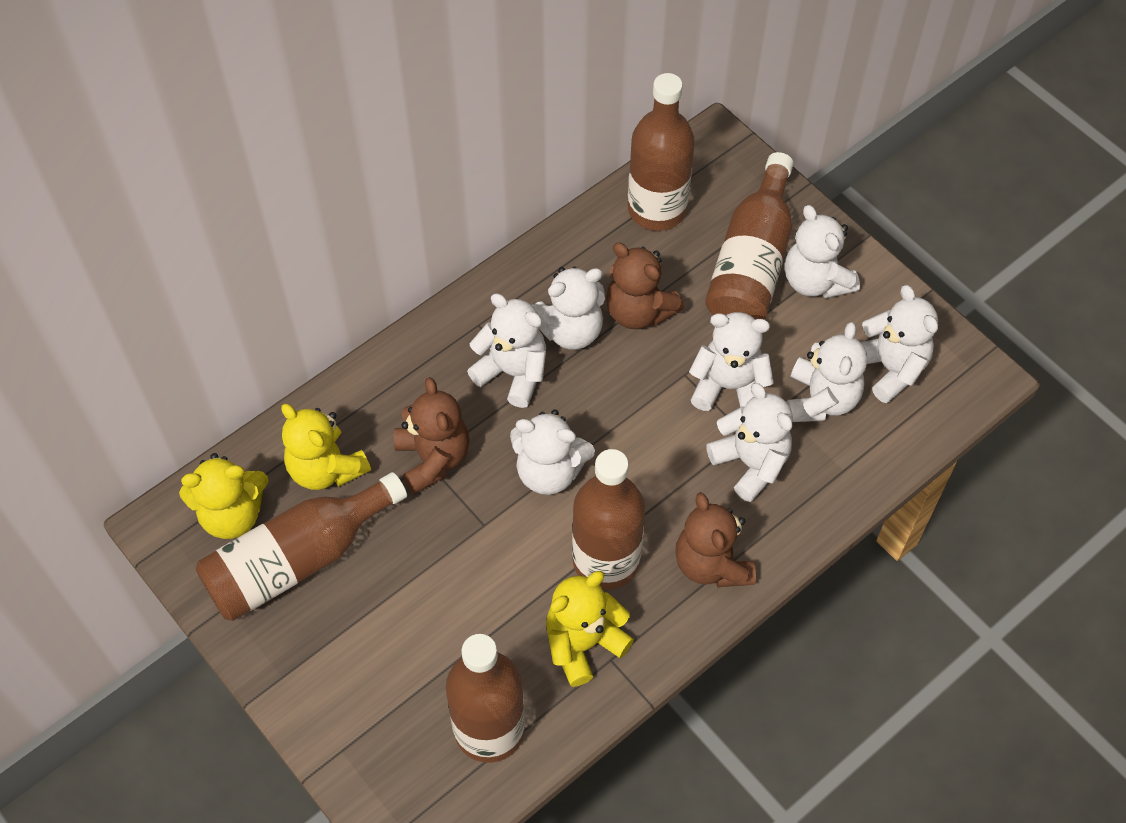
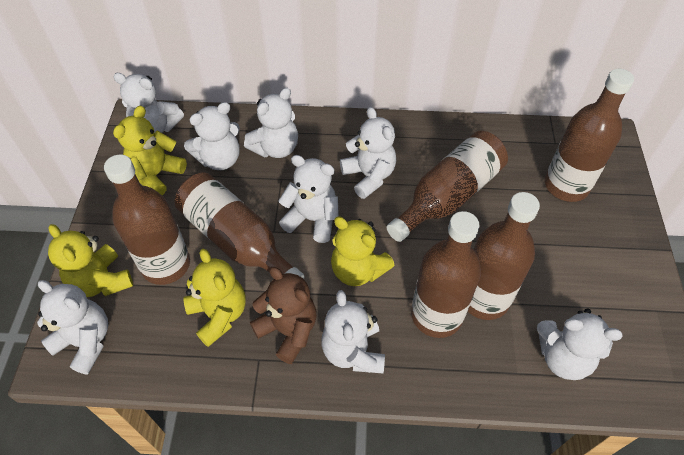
brown bottle: [196,472,407,621] [446,634,525,763] [572,449,645,590] [628,73,695,231] [705,152,794,320] = 5 -> [104,154,190,285] [175,172,305,279] [387,131,508,242] [411,211,481,338] [468,192,540,320] [545,69,634,202] = 6
brown teddy bear: [394,377,470,494] [606,243,684,329] [675,492,756,587] = 3 -> [250,267,317,364] = 1
yellow teddy bear: [179,453,269,539] [281,404,371,490] [546,571,634,687] = 3 -> [48,224,133,297] [113,106,187,195] [183,249,245,347] [331,217,395,286] = 4

